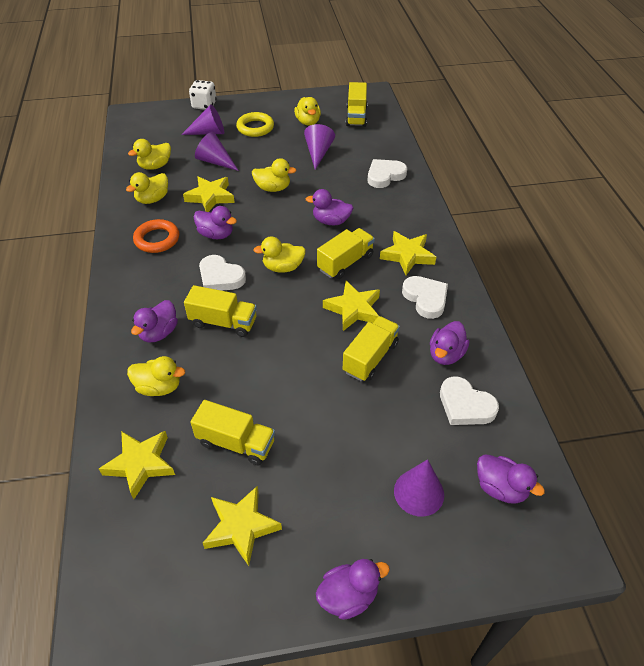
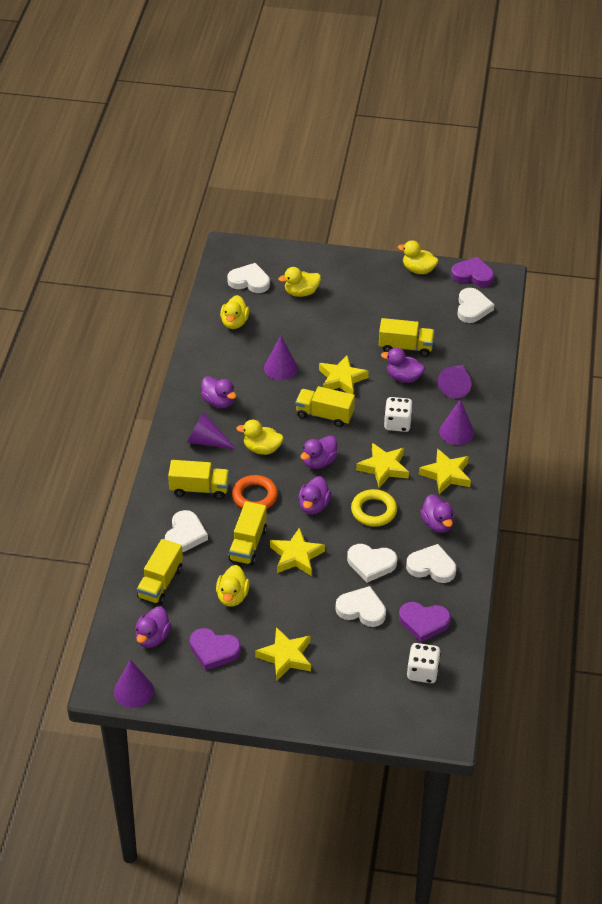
purple cone: [181,104,224,135] [195,132,239,171] [304,124,335,170] [394,459,444,517] = 4 -> [114,660,154,708] [187,412,237,450] [264,336,298,380] [438,365,471,398] [439,399,474,445] = 5
purple heart: none = 0 -> [190,628,241,670] [399,602,451,642] [451,257,494,287] = 3
white dice: [189,80,216,110] = 1 -> [384,397,413,432] [407,643,441,683] = 2
white heart: [199,255,246,291] [368,159,407,188] [402,276,448,319] [440,376,499,425] = 4 -> [165,510,208,552] [227,263,270,293] [335,586,386,627] [347,544,397,583] [406,544,456,583] [457,288,494,323] = 6
yellow duck: [126,172,168,204] [127,356,185,396] [128,139,171,170] [252,158,297,192] [253,236,306,273] [294,97,321,126] = 6 -> [216,565,250,607] [220,295,249,329] [236,420,283,455] [278,267,321,297] [398,240,438,274] = 5

